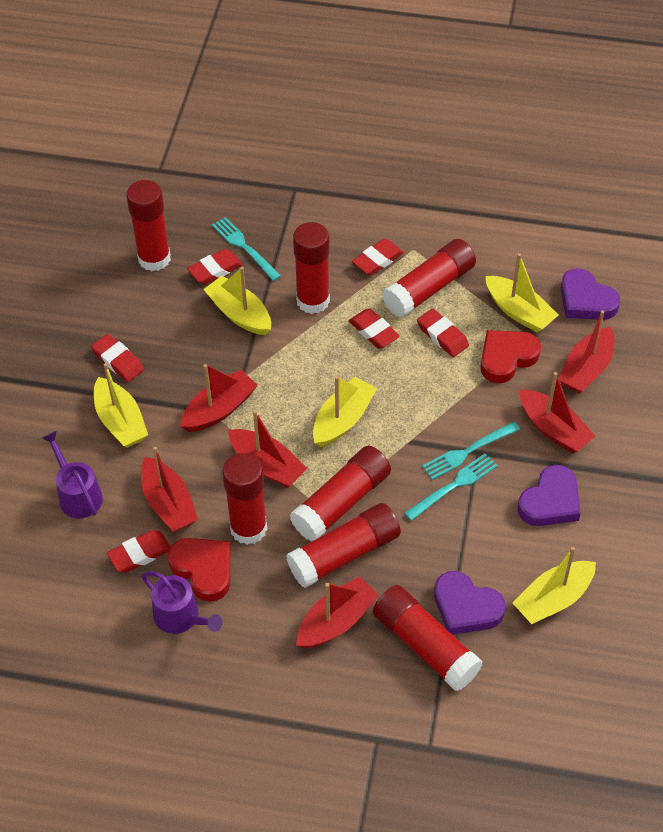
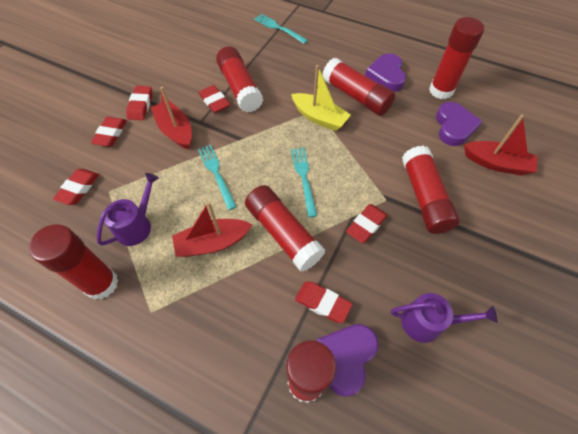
red boat: [141,447,198,532] [180,364,258,432] [228,410,307,488] [296,576,379,649] [520,372,595,453] [559,310,615,394] = 6 -> [151,87,192,149] [172,201,253,257] [464,115,538,176] = 3
red heart: [168,538,230,602] [480,330,541,383] = 2 -> none = 0
yellow boat: [94,363,148,448] [203,267,271,335] [313,376,377,447] [486,253,559,333] [513,547,596,624] = 5 -> [291,65,351,131] = 1

